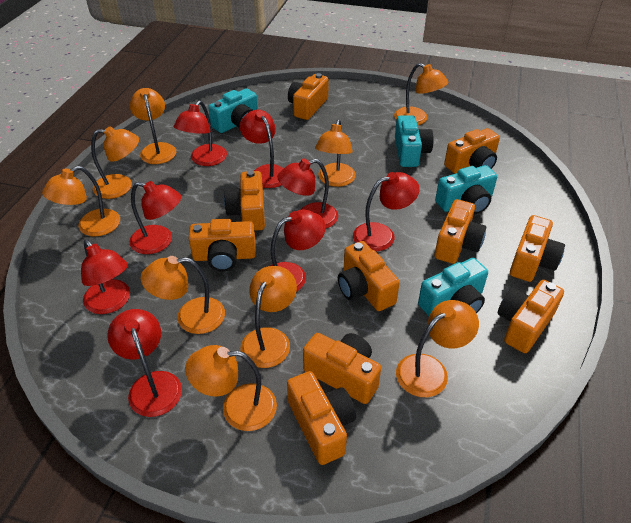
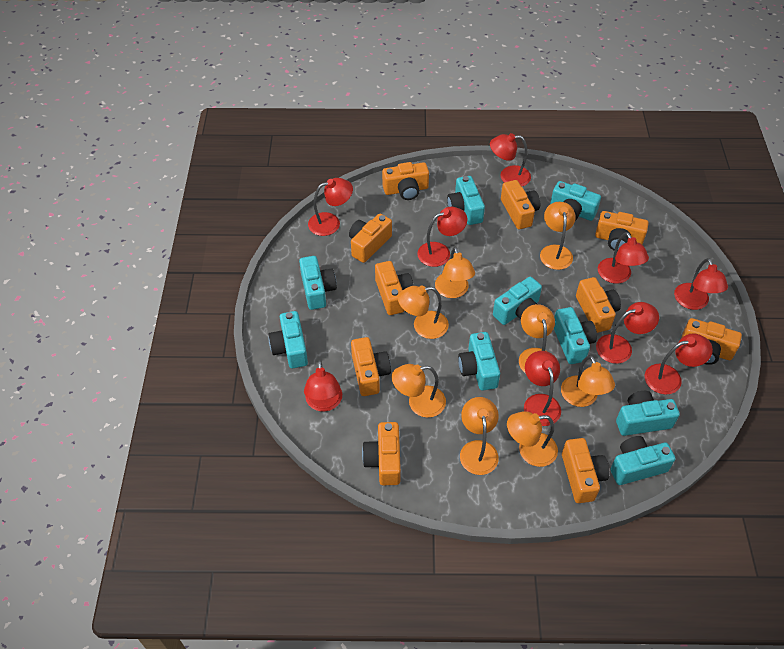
orange lamp: [42,166,120,237] [91,126,139,199] [130,88,176,164] [141,256,225,334] [185,345,277,431] [240,266,297,368] [315,120,356,187] [394,63,448,125] [396,300,479,397] = 9 -> [391,364,446,418] [398,286,449,339] [435,247,475,298] [460,397,499,475] [507,411,558,467] [519,304,555,373] [540,202,576,270] [561,355,615,407] = 8
red lamp: [81,239,130,314] [107,309,182,417] [129,181,181,254] [174,101,227,166] [240,110,284,188] [271,210,326,292] [277,159,338,228] [353,172,420,251] = 8 -> [304,360,342,412] [308,178,353,236] [417,207,467,267] [490,133,531,187] [524,351,561,426] [596,302,659,364] [598,232,649,284] [645,333,713,395] [674,258,728,310] = 9
turquoise camera: [208,88,258,133] [395,115,434,167] [418,258,488,316] [435,165,497,214] = 4 -> [269,311,308,368] [299,256,337,310] [447,176,485,225] [458,332,500,390] [493,277,542,325] [550,181,601,221] [554,307,597,364] [610,436,676,485] [616,391,680,436] = 9

